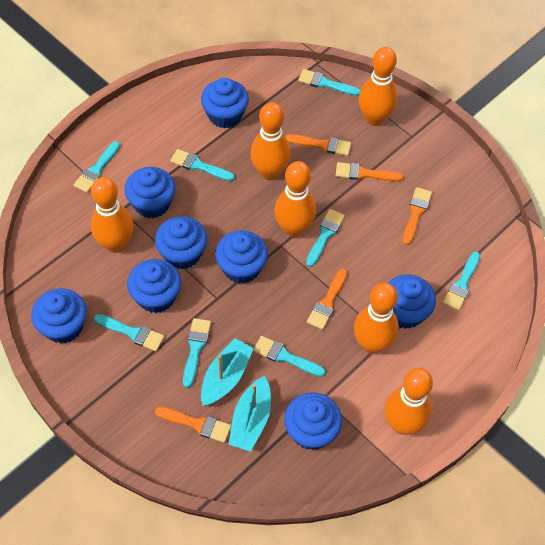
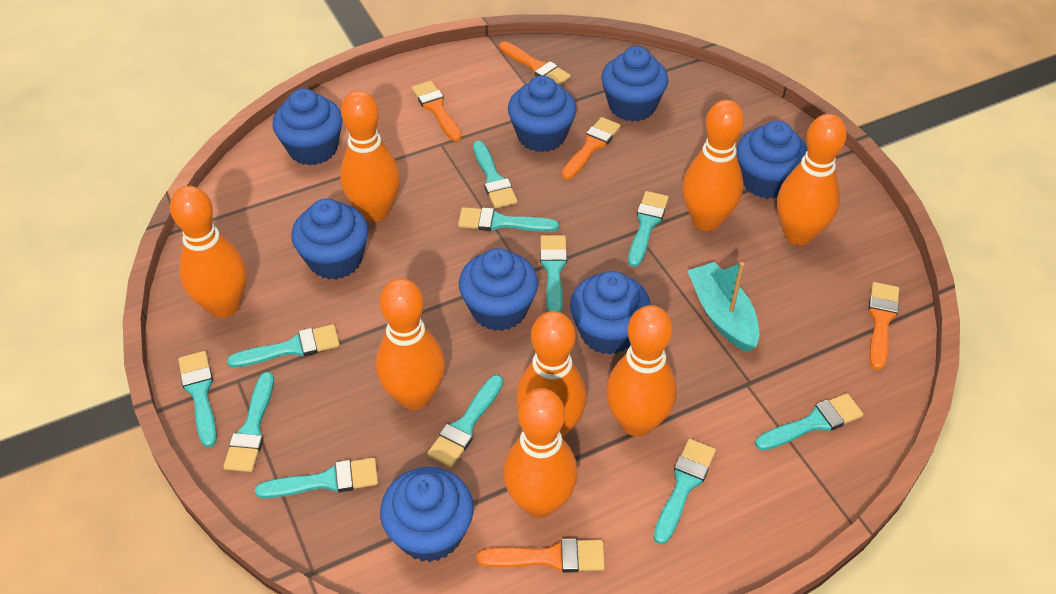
orange bowling pin: [91,177,134,253] [250,102,291,180] [274,161,316,237] [354,283,399,354] [359,47,398,126] [384,368,433,435] = 6 -> [170,186,247,318] [340,91,400,222] [376,278,445,410] [503,388,578,518] [516,311,587,438] [606,305,677,437] [682,100,744,231] [777,114,846,245] = 8
turquoise boat: [201,338,254,406] [228,376,271,451] = 2 -> [687,262,759,352] = 1
turquoise brush: [73,141,120,193] [94,314,164,351] [170,149,235,181] [183,318,211,388] [253,336,326,377] [298,69,360,96] [306,209,345,267] [443,252,480,311] = 8 -> [178,351,217,447] [223,372,274,472] [227,324,340,368] [255,458,378,498] [427,375,503,468] [458,207,559,232] [473,141,517,209] [540,235,567,313] [628,191,669,267] [654,439,716,544] [755,393,863,450] = 11

